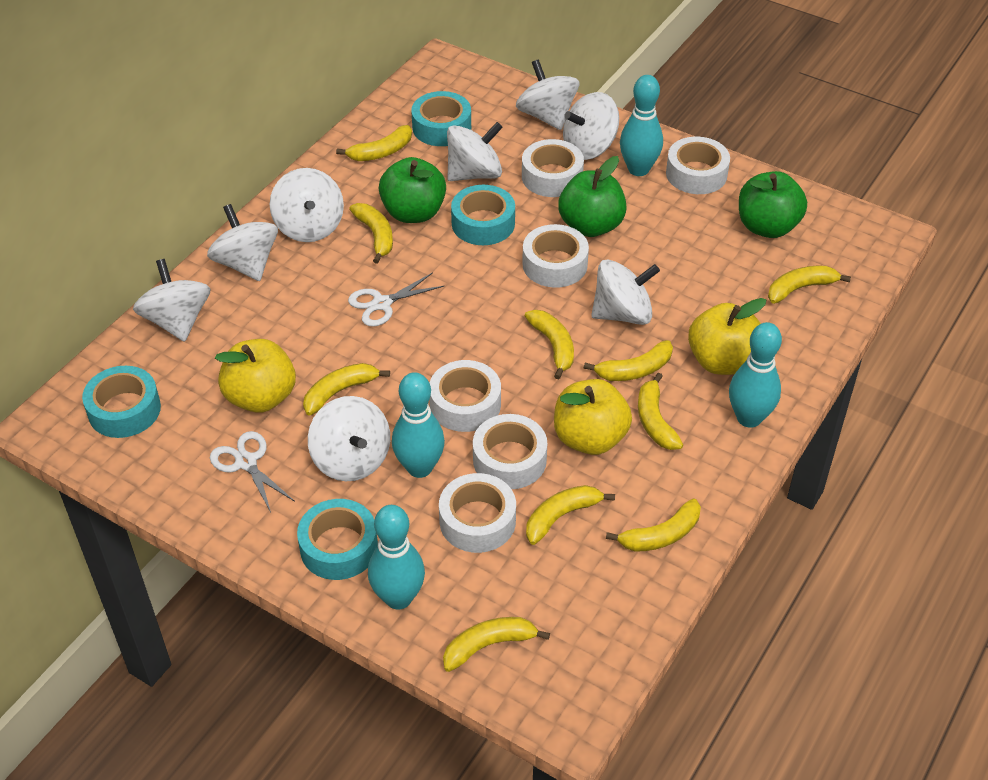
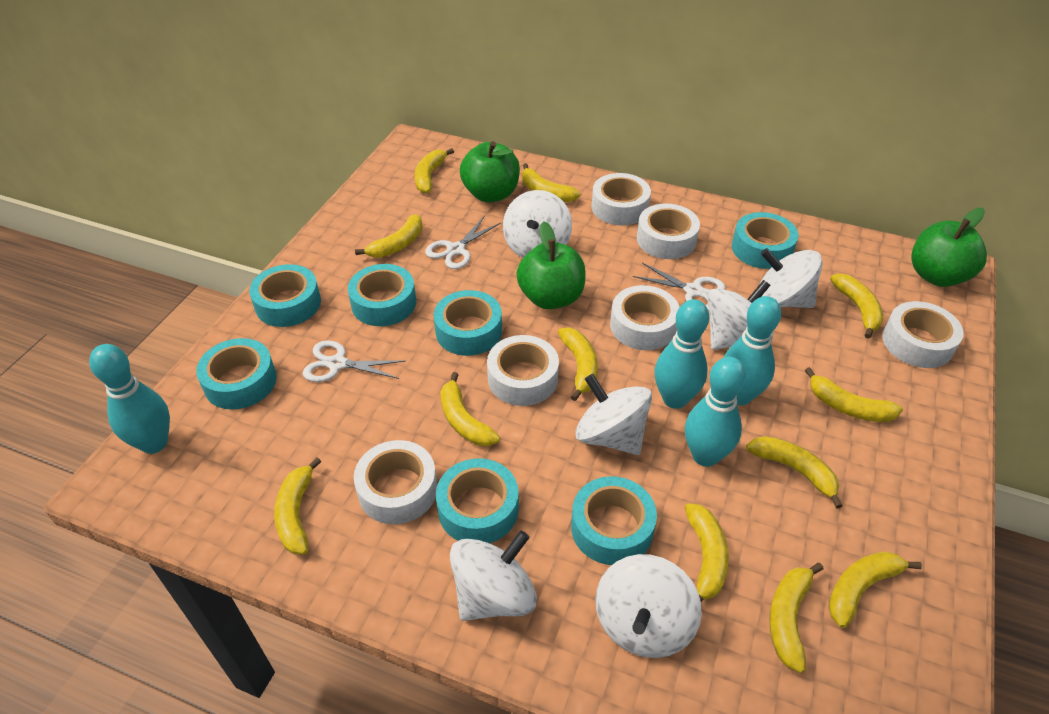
turquoise tape: [82,366,161,438] [297,499,378,580] [411,91,471,146] [451,185,515,245] = 4 -> [196,338,277,410] [249,264,321,327] [348,264,416,326] [434,290,502,356] [436,458,519,543] [571,476,657,565] [732,212,798,269] = 7
white scissors: [210,431,295,512] [348,272,444,327] = 2 -> [303,340,406,382] [425,216,501,269] [633,263,726,311] = 3
white spinning top: [133,259,210,342] [207,204,278,281] [270,168,344,242] [308,396,390,481] [447,122,503,181] [516,59,579,130] [563,92,619,160] [591,260,660,325] = 8 -> [450,530,537,621] [503,190,572,258] [575,374,652,455] [595,554,702,658] [707,280,773,350] [759,248,823,308] = 6
yellow apple: [215,339,296,413] [554,379,632,455] [688,298,766,375] = 3 -> none = 0
yellow banana: [303,363,390,415] [336,125,412,161] [349,203,393,264] [443,617,550,672] [525,310,574,379] [526,485,615,545] [584,340,673,381] [606,498,701,552] [638,373,683,450] [768,266,851,304] = 10 -> [274,458,321,554] [355,214,423,258] [414,148,454,193] [440,372,500,446] [522,163,581,202] [558,328,598,401] [685,503,729,602] [746,436,842,509] [769,563,823,673] [805,367,903,422] [828,551,922,628] [830,274,884,339] = 12

